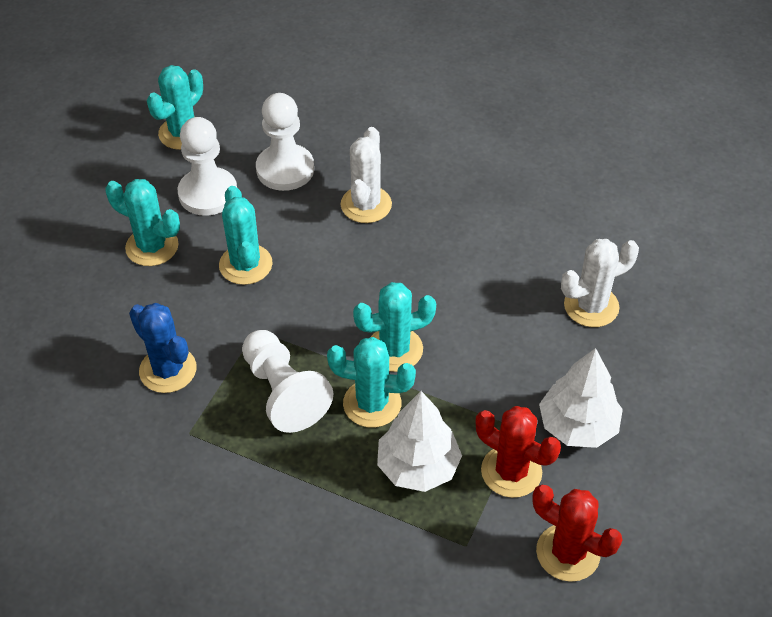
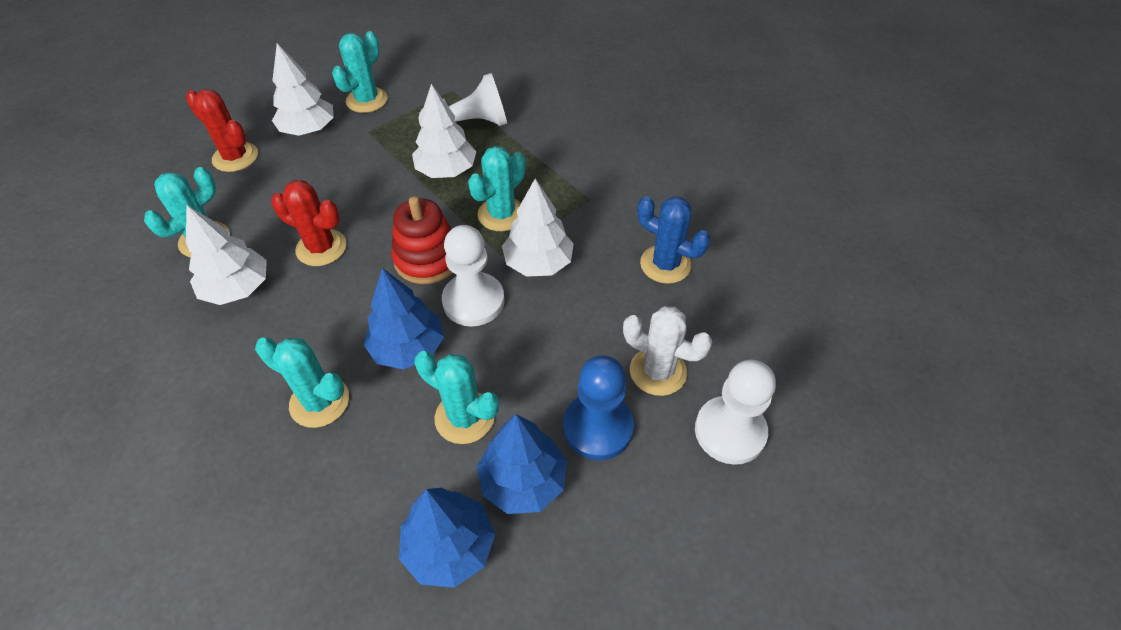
blue pawn: none = 0 -> [563,355,634,460] = 1
blue tree: none = 0 -> [364,268,444,369] [399,487,495,588] [477,414,567,514] = 3
red stacking toy: none = 0 -> [391,196,453,284] = 1
white cactus: [341,127,392,223] [561,239,639,327] = 2 -> [623,306,712,396] = 1
white tree: [377,391,462,492] [539,348,623,448] = 2 -> [186,205,267,305] [272,43,334,136] [412,84,476,178] [502,179,574,277] = 4

